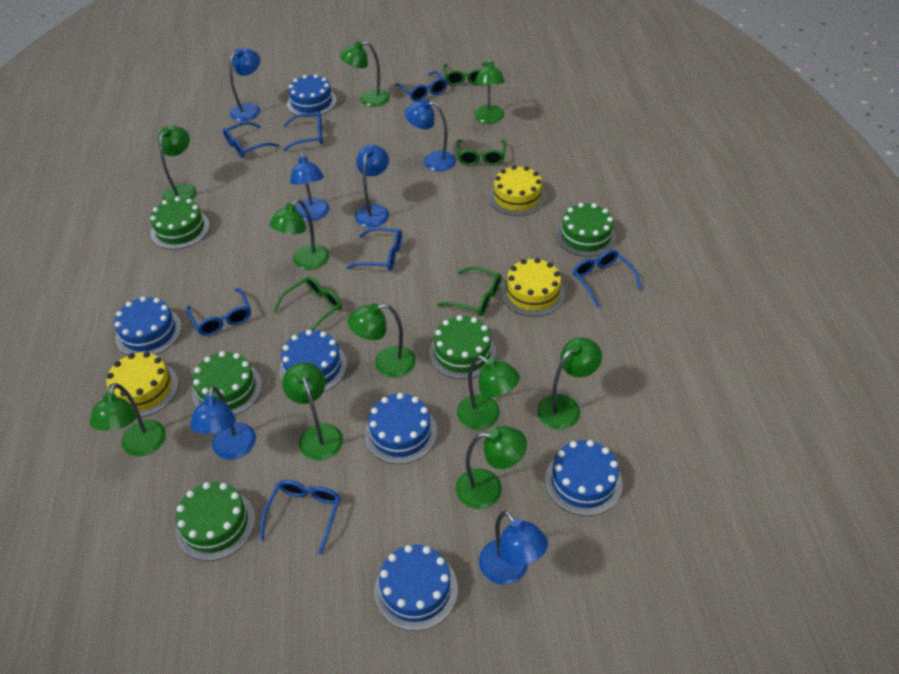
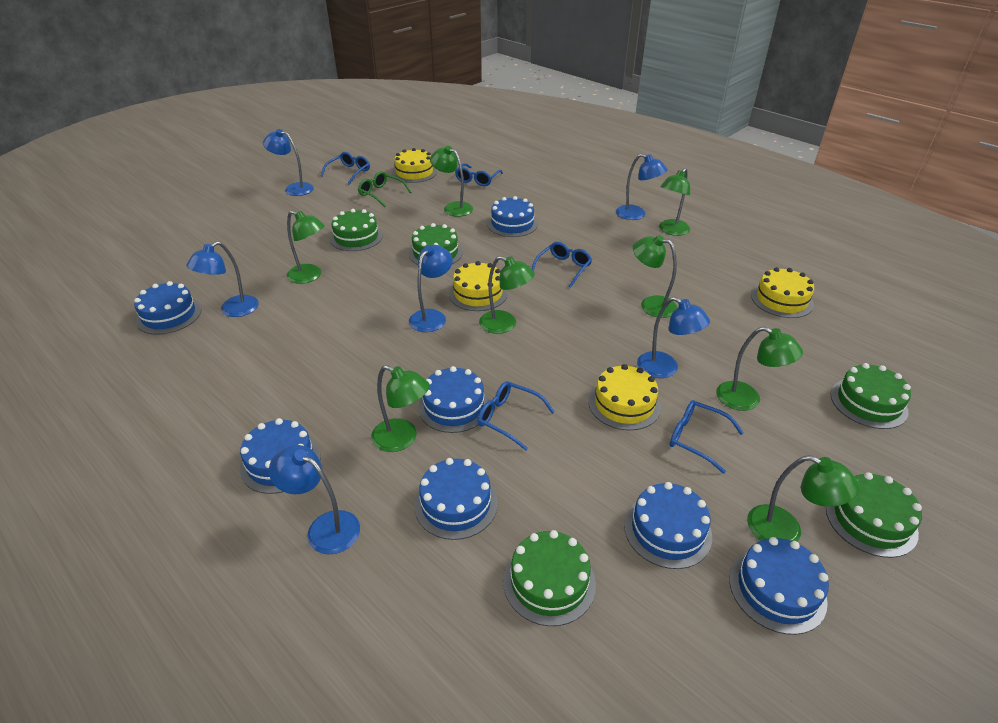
blue cake: [114,296,182,355] [279,330,347,392] [287,74,337,117] [365,393,437,464] [374,545,458,631] [545,440,623,516] = 6 -> [134,281,201,335] [240,418,321,494] [414,458,498,540] [418,366,489,433] [487,196,538,237] [624,482,712,569] [729,537,829,635] = 7
blue glasses: [186,288,251,336] [223,122,279,158] [260,480,340,554] [283,111,323,151] [346,227,402,270] [395,71,447,102] [573,250,642,308] = 7 -> [321,152,370,185] [455,163,503,186] [478,381,555,451] [532,242,592,288] [670,400,744,474] = 5
green glasses: [273,276,342,331] [437,266,502,316] [443,62,486,86] [457,140,506,166] = 4 -> [358,171,411,207] = 1
green lamp: [90,383,166,456] [158,126,197,201] [270,199,329,270] [282,362,343,460] [340,41,390,107] [348,303,416,377] [456,426,527,509] [457,356,520,430] [474,57,505,124] [537,337,602,429] = 10 -> [287,210,325,284] [371,365,430,452] [430,146,473,217] [479,256,535,334] [632,235,678,318] [659,168,690,236] [716,327,803,411] [747,455,860,542] = 8
yellow cake: [106,352,179,418] [489,165,546,216] [501,258,565,317] = 3 -> [392,148,437,183] [449,261,508,311] [589,364,661,430] [751,267,814,318] = 4

